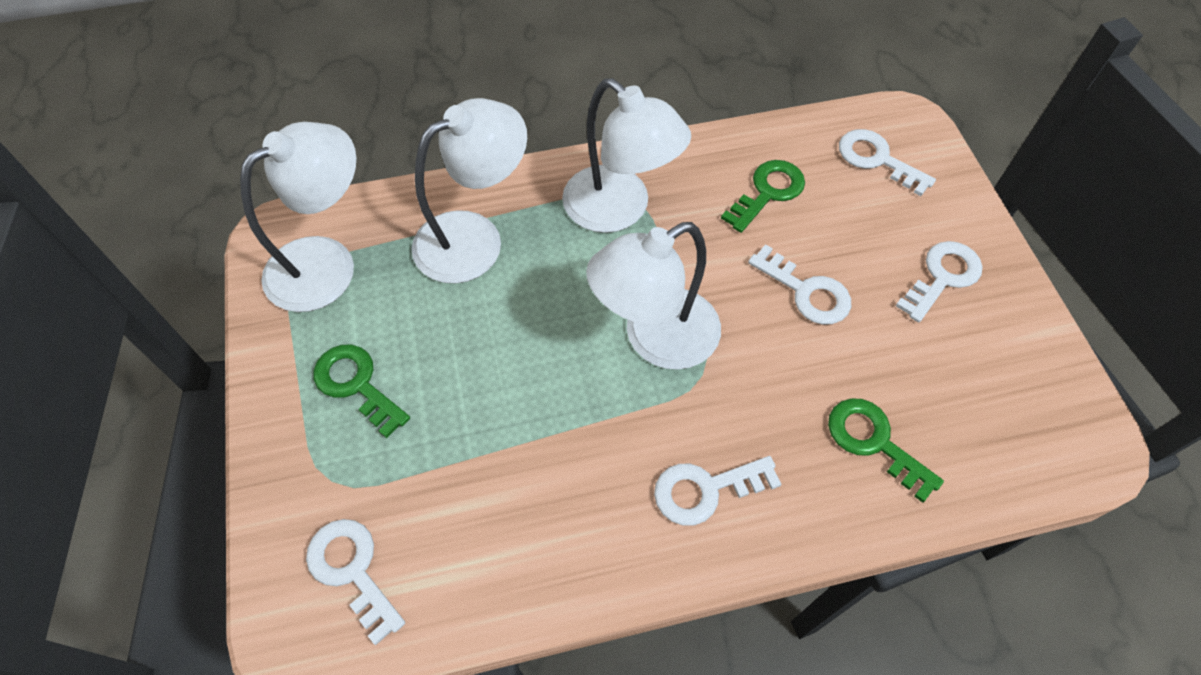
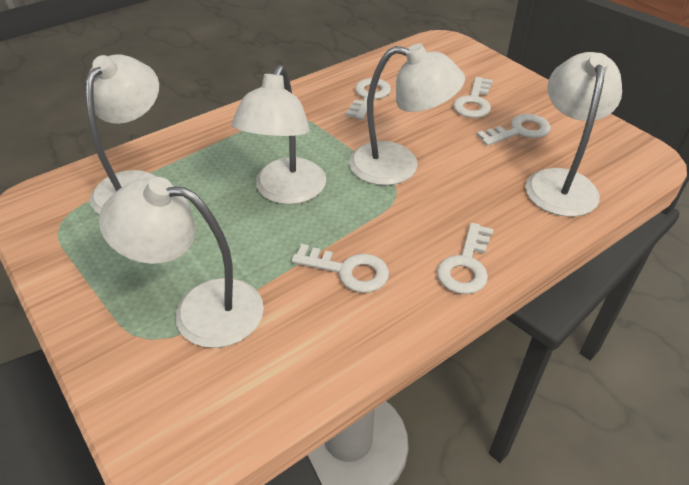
green key: [313,345,410,438] [721,160,805,233] [828,398,944,503] = 3 -> none = 0
white lamp: [240,122,356,312] [411,98,527,283] [562,78,691,233] [586,222,721,370] = 4 -> [86,54,159,215] [99,177,264,348] [231,65,326,204] [349,43,465,185] [525,52,622,217] = 5

